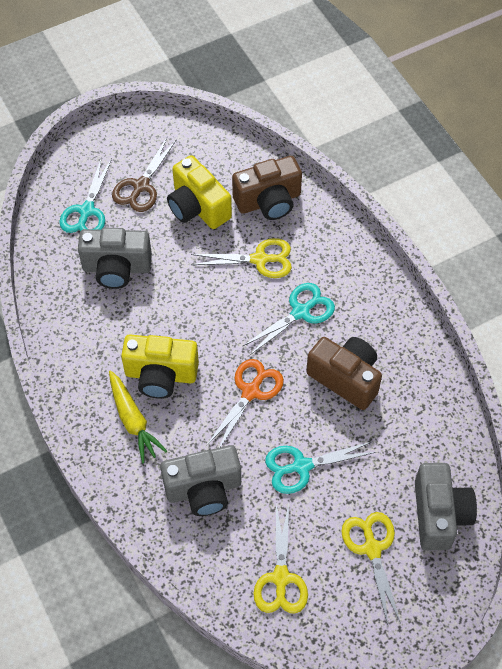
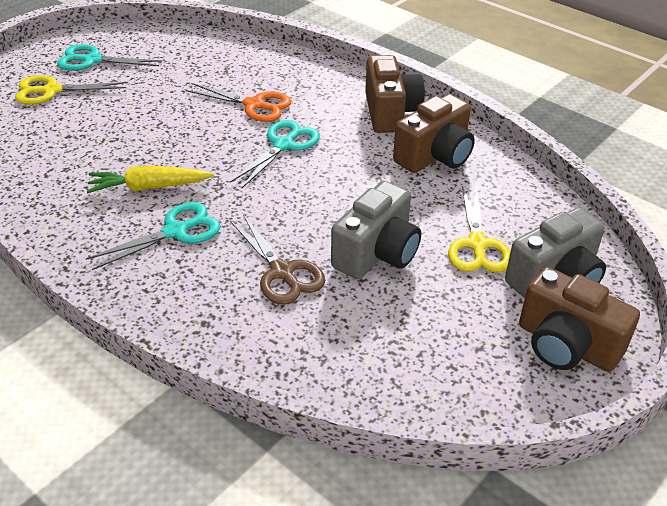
brown camera: [232,156,302,220] [306,337,382,410] = 2 -> [365,55,425,133] [393,94,475,173] [519,267,640,372] = 3
grey camera: [78,228,152,289] [160,445,241,516] [415,463,477,550] = 3 -> [331,181,421,279] [505,208,606,298] = 2
yellow camera: [121,335,199,399] [167,155,232,229] = 2 -> none = 0
yellow scissors: [191,238,292,278] [253,504,308,614] [341,512,401,625] = 3 -> [15,75,127,105] [448,185,510,272] = 2

